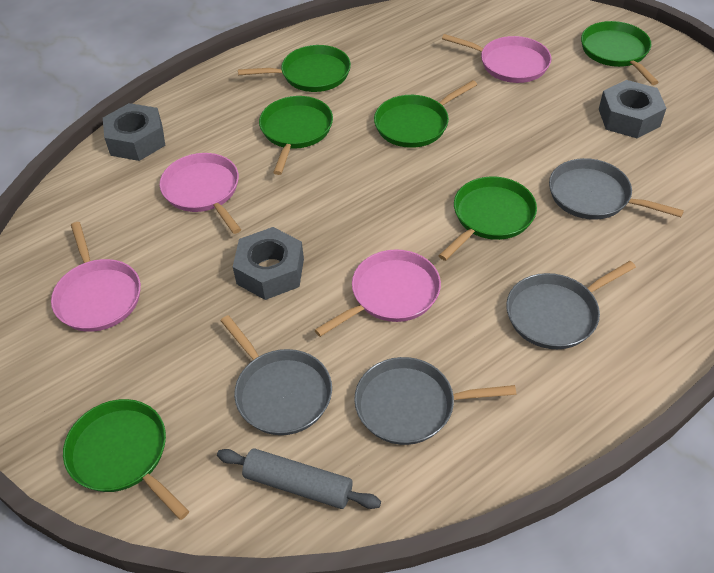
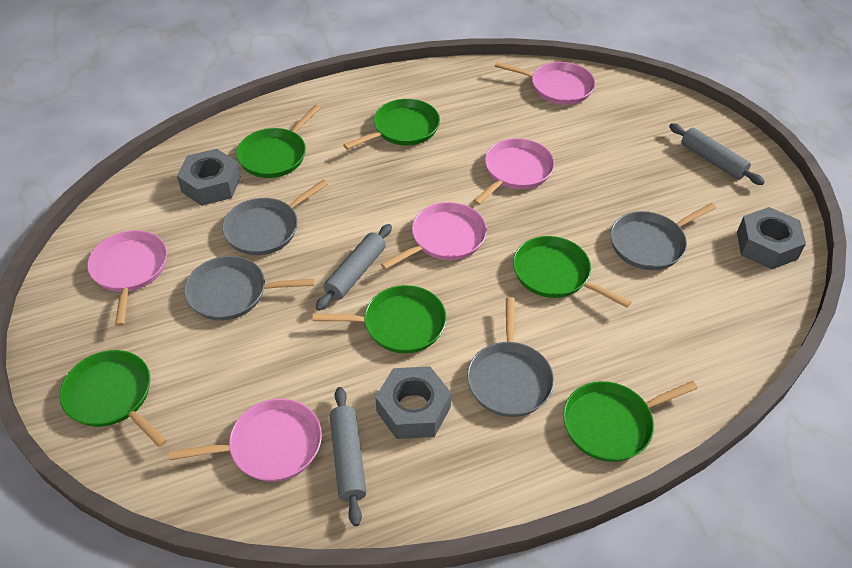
grey rolling pin: [217,448,381,509] = 1 -> [316,224,392,311] [330,387,366,526] [669,123,765,185] = 3
pink pan: [51,222,141,332] [160,153,241,234] [315,249,441,337] [442,34,551,83] = 4 -> [87,230,167,326] [169,398,322,482] [381,202,487,270] [473,138,555,205] [495,62,595,105] = 5

